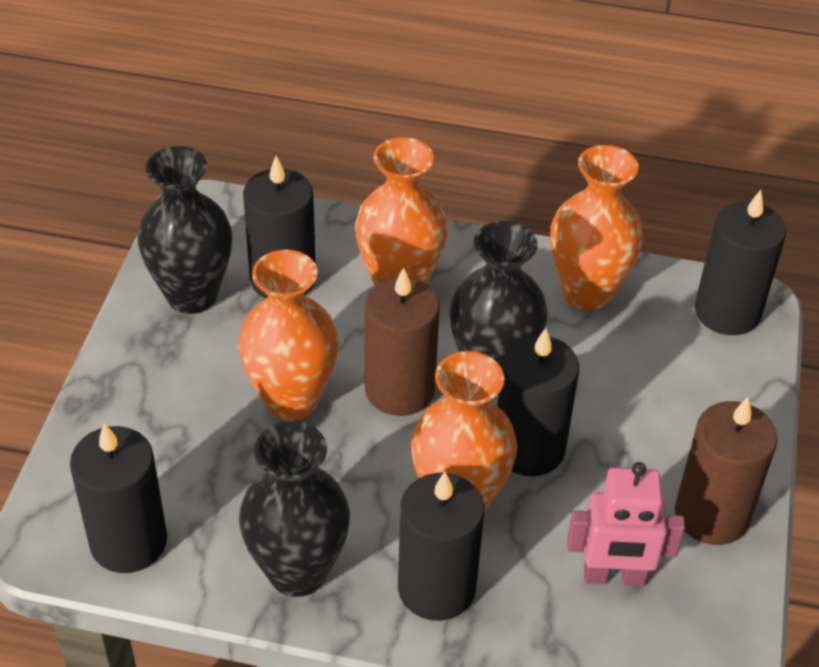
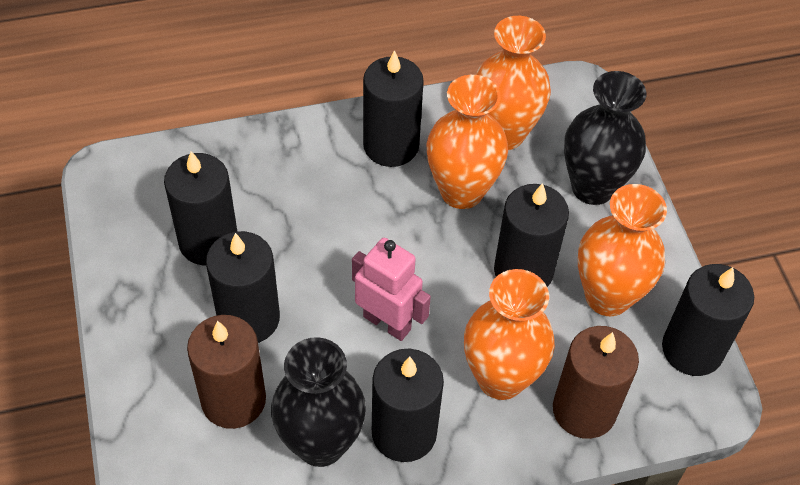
black candle: [70,423,167,573] [243,156,316,299] [398,472,484,621] [497,328,579,477] [695,190,786,335] = 5 -> [164,151,237,266] [206,231,280,343] [363,50,424,167] [372,349,444,462] [494,183,569,287] [662,264,754,376] = 6
black vase: [137,146,232,314] [239,421,350,597] [450,221,548,367] = 3 -> [271,337,366,467] [564,71,646,205] = 2

